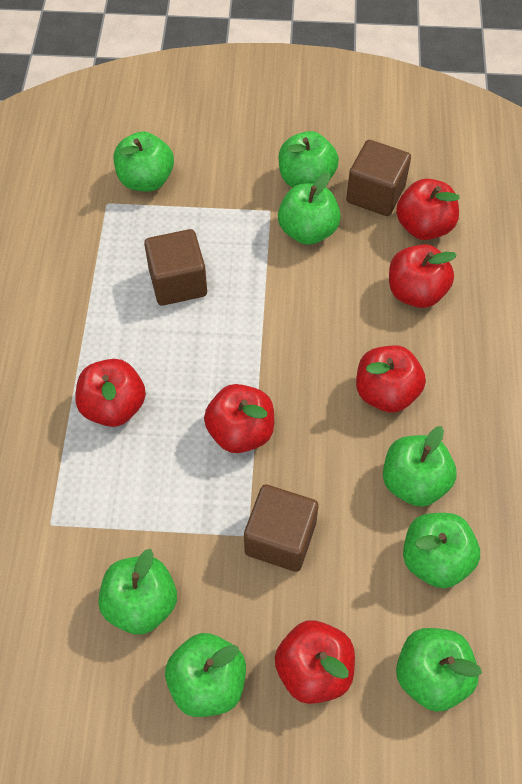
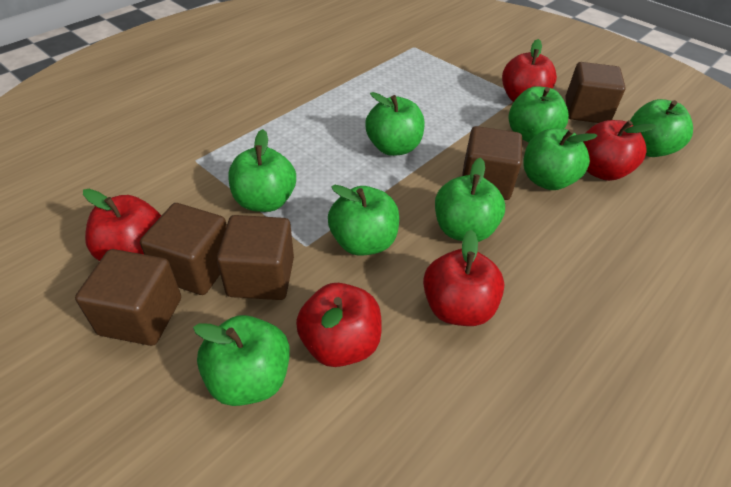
brown cube: [144,229,207,306] [244,484,319,572] [346,140,411,216] = 3 -> [75,249,181,346] [140,203,227,295] [217,215,294,300] [462,126,522,200] [565,62,626,123] = 5
red apple: [75,359,146,427] [204,384,274,453] [275,620,355,704] [356,345,426,413] [389,244,457,308] [396,179,460,240] = 6 -> [83,189,161,261] [296,283,382,367] [423,230,504,326] [502,39,557,102] [583,120,656,181] = 5

